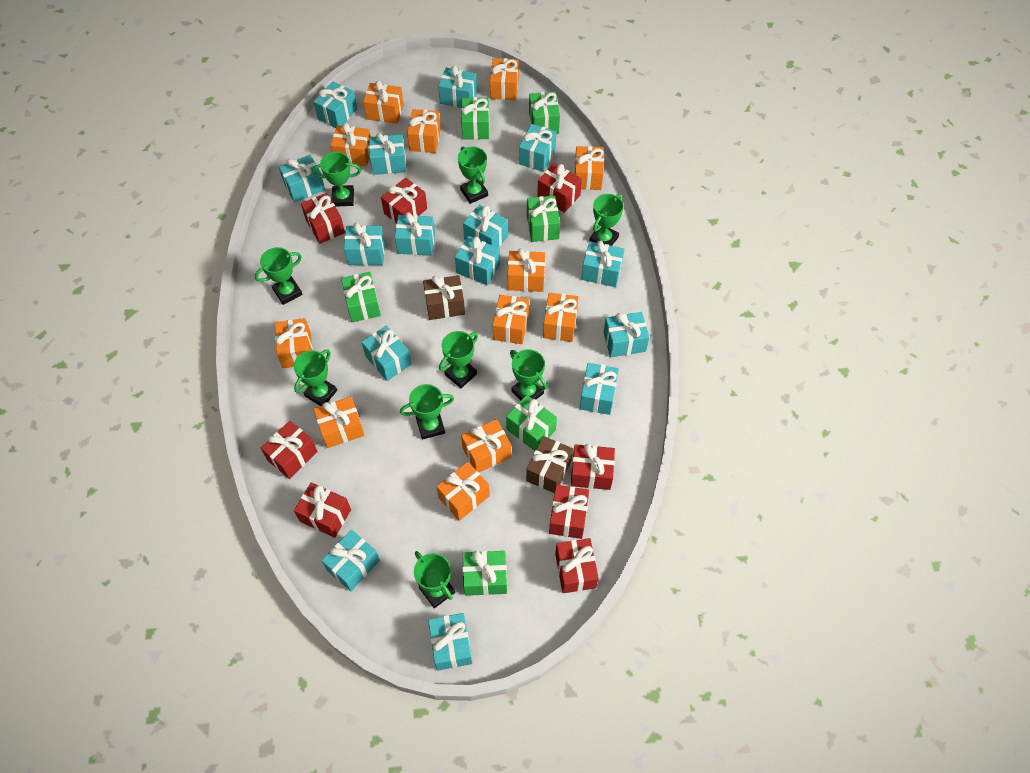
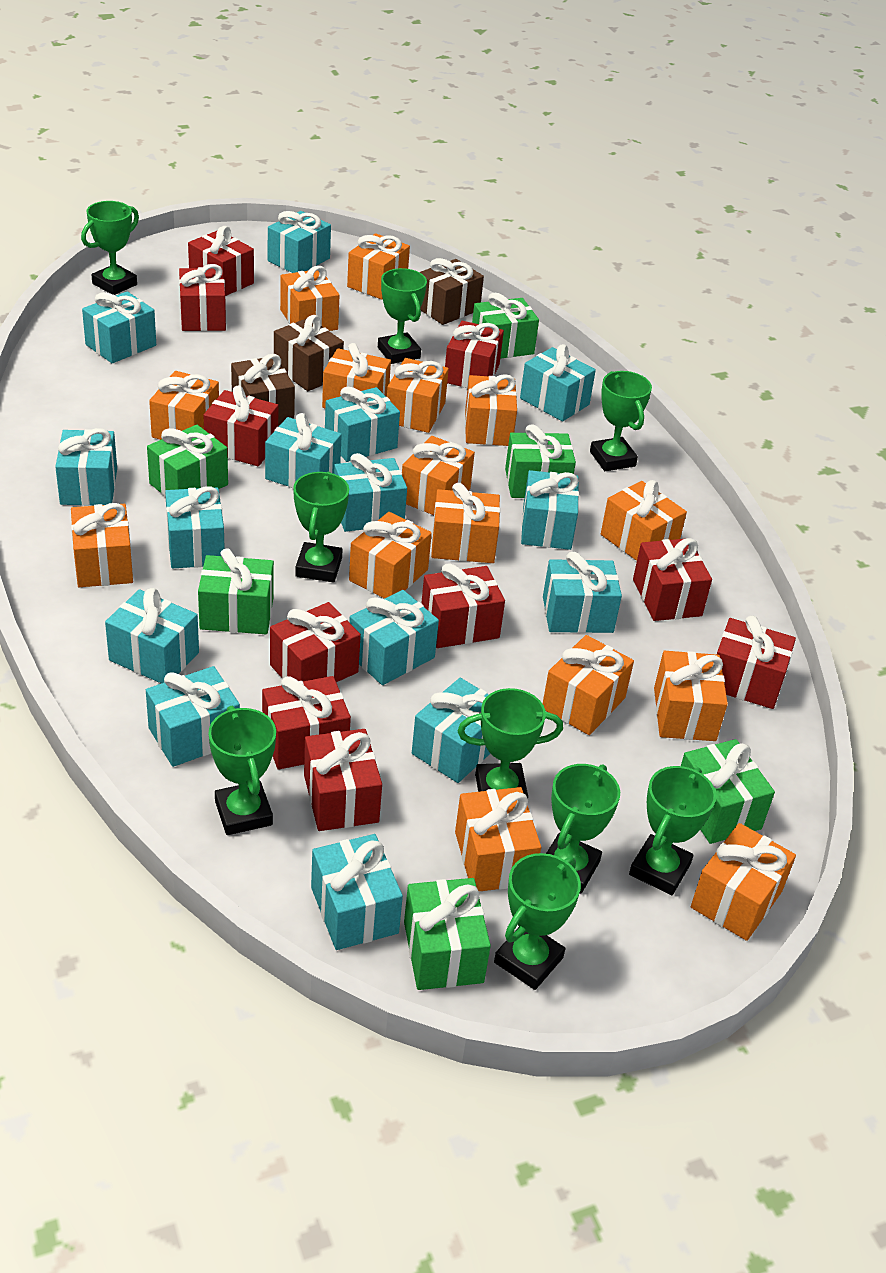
brown gift: [423,275,465,320] [526,436,573,493] = 2 -> [231,354,295,426] [274,315,344,391] [420,258,484,325] = 3
orange gift: [275,318,313,368] [314,396,365,448] [330,123,371,166] [363,80,404,124] [407,109,441,153] [436,462,490,521] [461,419,511,472] [490,58,519,100] [493,295,529,344] [508,248,545,292] [543,293,579,342] [574,146,604,190] = 12 -> [71,503,133,587] [149,371,219,440] [280,266,339,331] [322,343,391,408] [347,233,410,300] [349,512,432,599] [387,358,449,433] [402,436,475,515] [431,483,500,563] [455,787,541,892] [465,374,517,446] [543,635,634,735] [601,480,687,561] [654,651,728,741] [691,823,796,941] = 15
red gift: [261,421,318,479] [294,482,351,538] [301,193,345,244] [381,178,427,224] [537,163,582,213] [549,485,589,539] [555,538,599,593] [571,444,615,490] = 8 -> [179,264,226,331] [188,226,254,296] [203,385,278,467] [262,676,351,770] [270,602,361,682] [304,729,382,831] [421,564,505,648] [445,321,504,388] [633,538,712,621] [717,616,796,709] = 10

